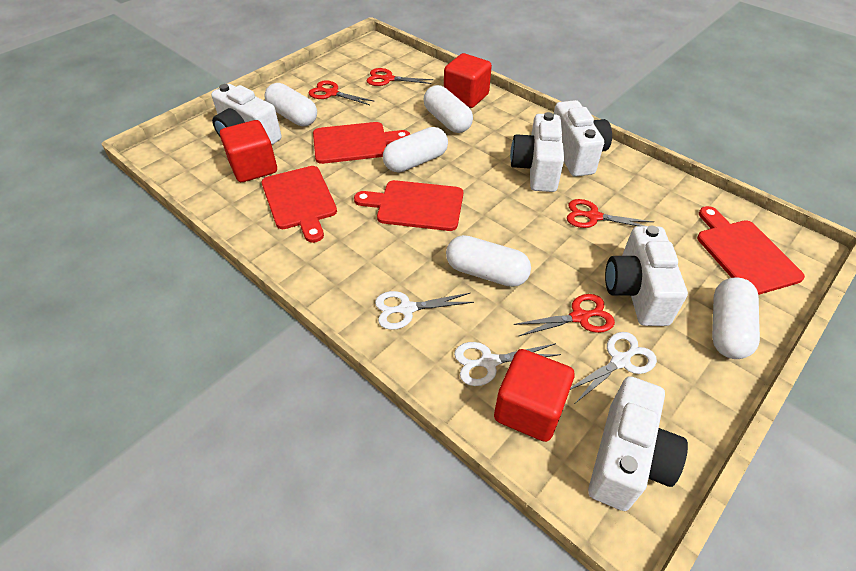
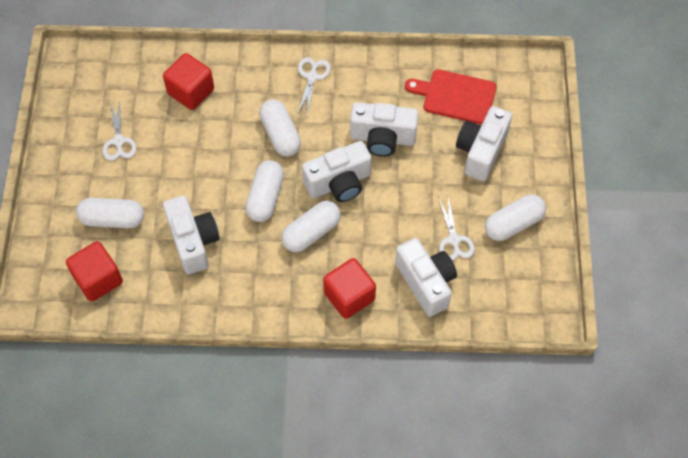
red cutting board: [261,166,337,243] [313,122,410,164] [354,180,463,231] [697,206,805,295] = 4 -> [405,70,497,124] = 1
red scissors: [309,80,374,105] [367,68,433,86] [514,294,615,336] [567,199,654,228] = 4 -> none = 0

